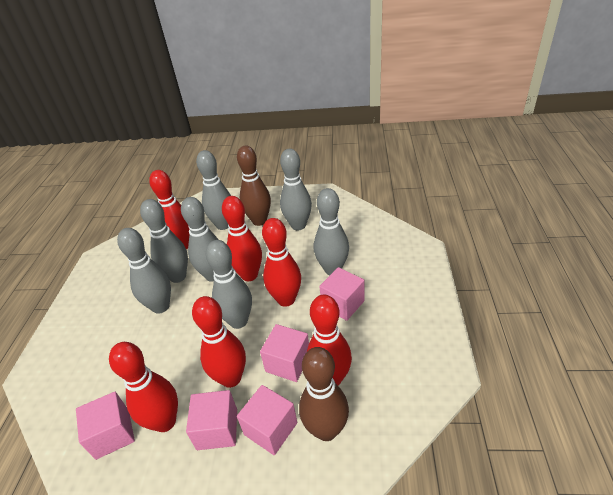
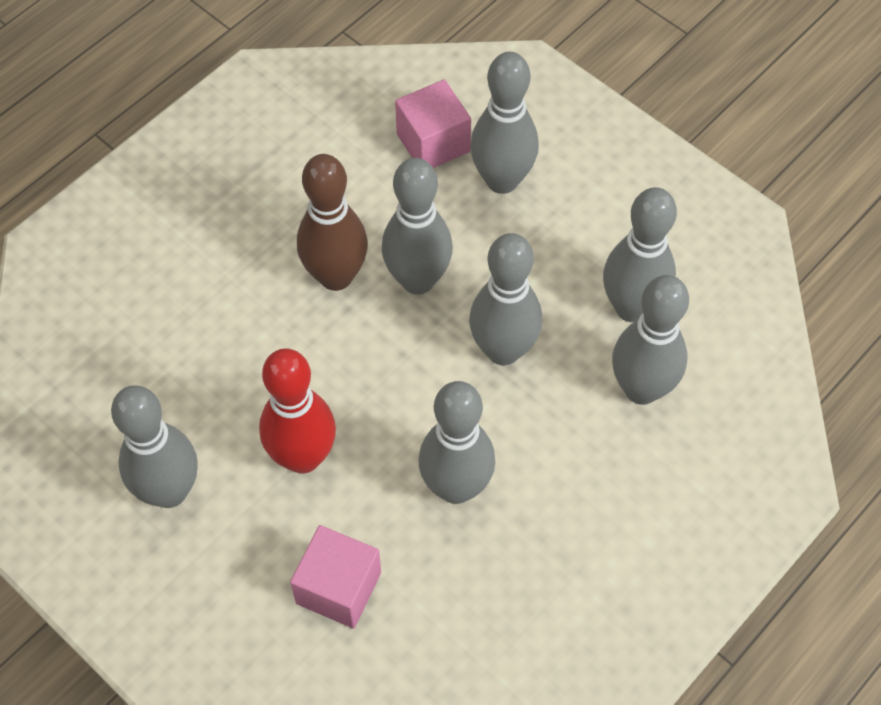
brown bowling pin: [237,145,271,226] [299,347,349,441] = 2 -> [297,154,368,291] = 1
pink cube: [76,392,135,460] [186,390,237,450] [237,385,297,455] [260,324,309,382] [319,267,365,321] = 5 -> [290,525,381,628] [395,80,471,168] = 2
red bowling pin: [109,342,178,432] [149,170,189,249] [192,296,246,388] [222,196,262,281] [262,218,301,307] [307,295,352,386] = 6 -> [259,348,336,474] = 1

